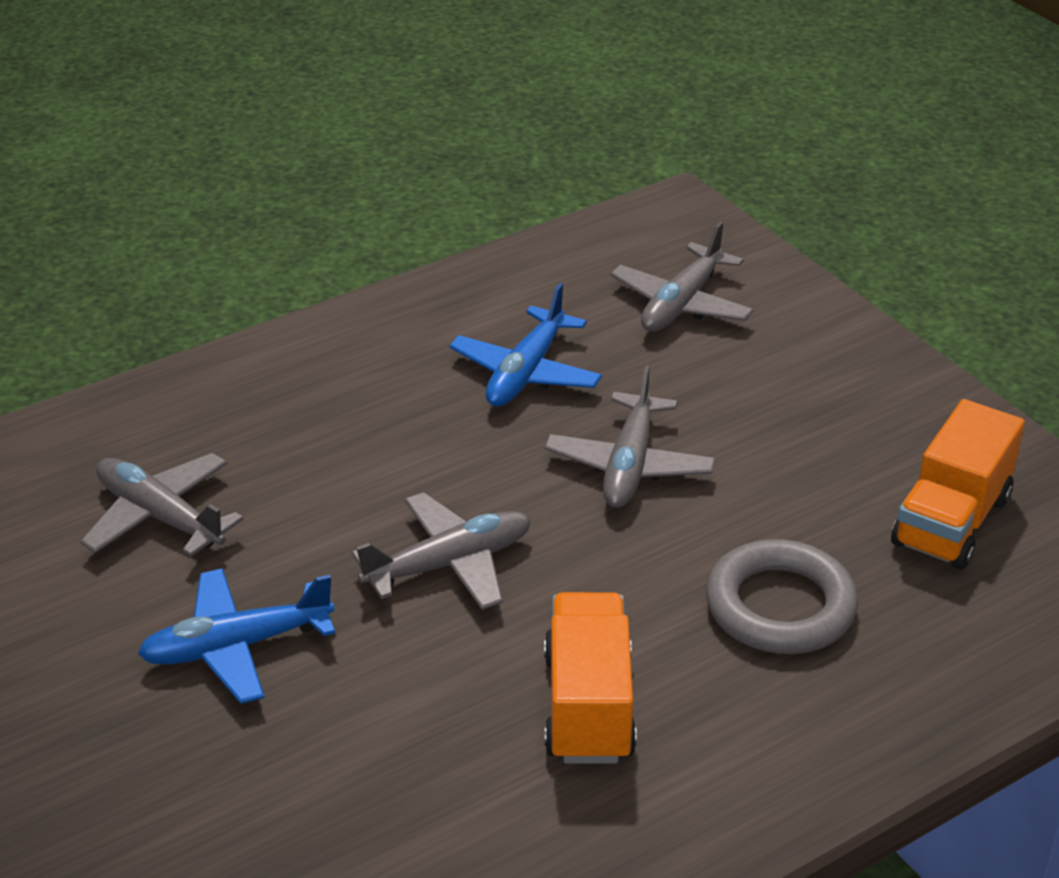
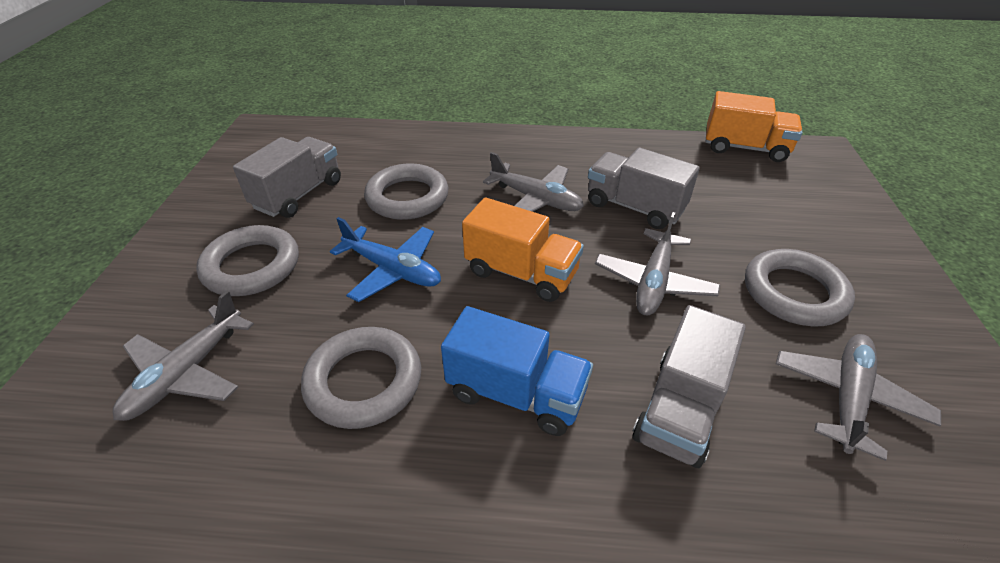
blue plane: [138,568,336,704] [449,283,602,407] = 2 -> [330,217,441,302] = 1
blue truck: none = 0 -> [441,306,593,436] = 1
grey ring: [706,539,858,654] = 1 -> [196,225,299,296] [301,327,421,429] [364,163,448,220] [745,249,855,326] = 4
grey truck: none = 0 -> [233,137,341,218] [588,148,700,229] [632,305,746,468] = 3

